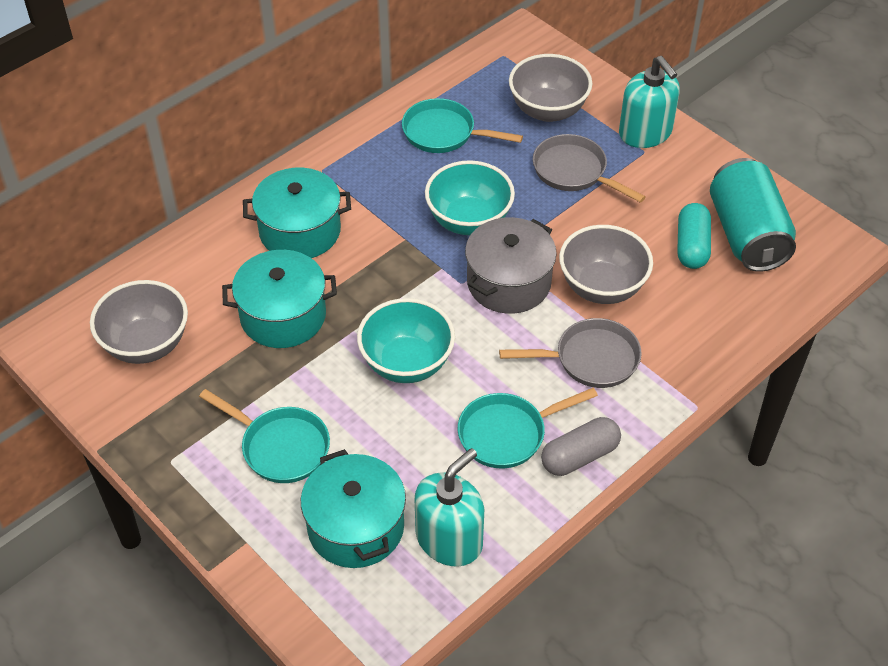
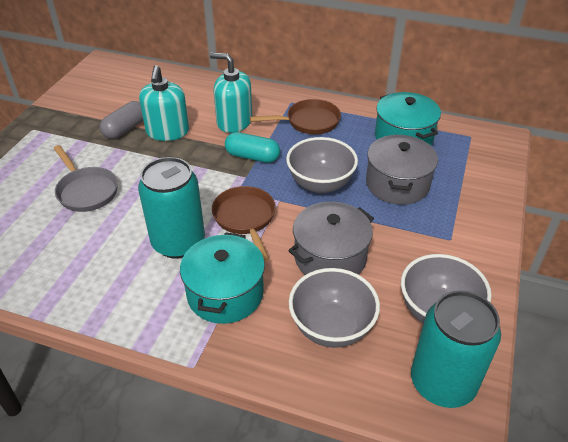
brown pan: none = 0 -> [212,186,276,261] [250,99,341,134] = 2
grey pan: [499,318,642,388] [533,134,645,203] = 2 -> [53,145,118,212] = 1
grey pot: [465,217,557,314] = 1 -> [288,202,374,275] [366,134,438,205] = 2
turquoise bowl: [357,298,455,383] [425,160,515,235] = 2 -> none = 0
turquoise can: [710,158,796,272] = 1 -> [138,157,205,259] [411,290,501,408] = 2
turquoise pan: [199,389,330,483] [402,98,523,153] [458,388,598,468] = 3 -> none = 0
turquoise pot: [222,250,337,348] [243,168,351,258] [301,449,406,568] = 3 -> [180,232,265,324] [375,92,441,146] = 2

